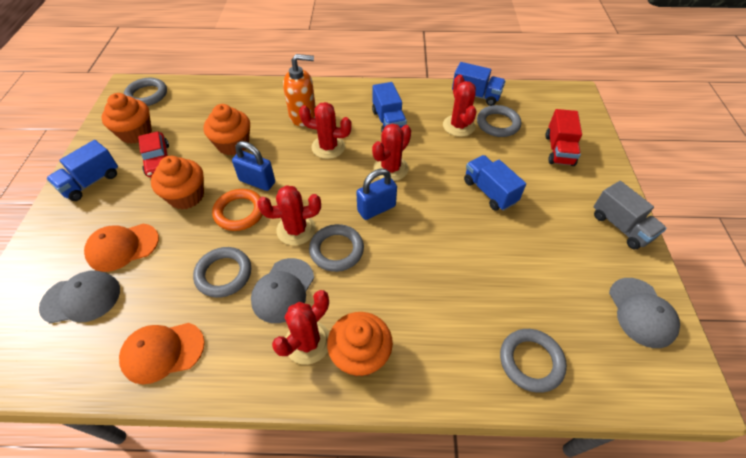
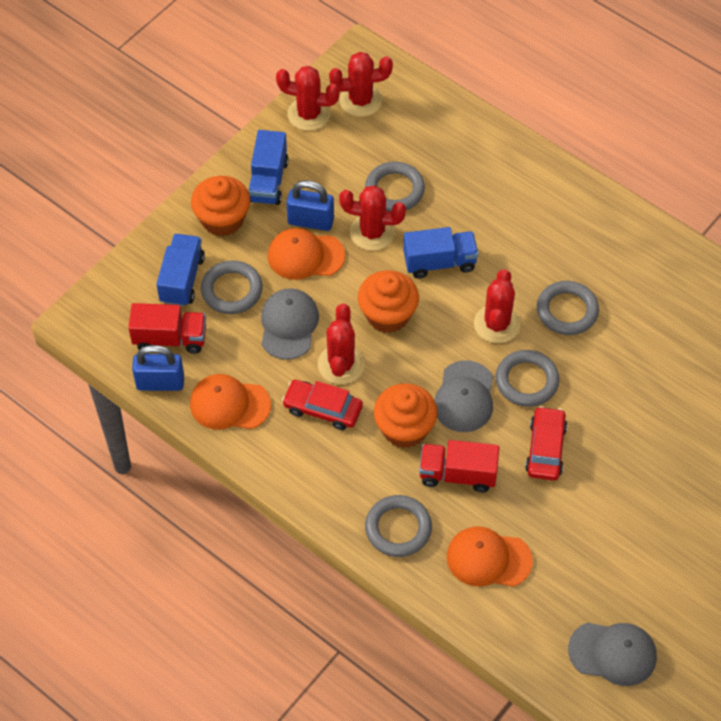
blue truck: [46,140,118,201] [372,82,407,132] [452,62,506,106] [464,155,526,211] = 4 -> [157,234,205,307] [248,130,289,205] [403,227,478,279] = 3
grey truck: [594,181,667,249] = 1 -> none = 0
orange cap: [84,224,159,272] [119,323,205,384] = 2 -> [190,374,271,429] [268,228,345,280] [447,527,533,587] = 3
orange cupcake: [101,93,152,144] [151,156,204,209] [204,104,250,155] [327,312,393,377] = 4 -> [191,176,250,236] [358,270,419,333] [374,383,438,448] = 3
orange ring: [212,189,263,231] = 1 -> none = 0
orange soap dispenser: [283,54,316,126] = 1 -> none = 0
red car: [138,131,169,177] = 1 -> [282,380,363,430] [525,406,568,481] = 2
red truck: [545,109,582,166] = 1 -> [128,303,206,354] [419,440,499,492] = 2

